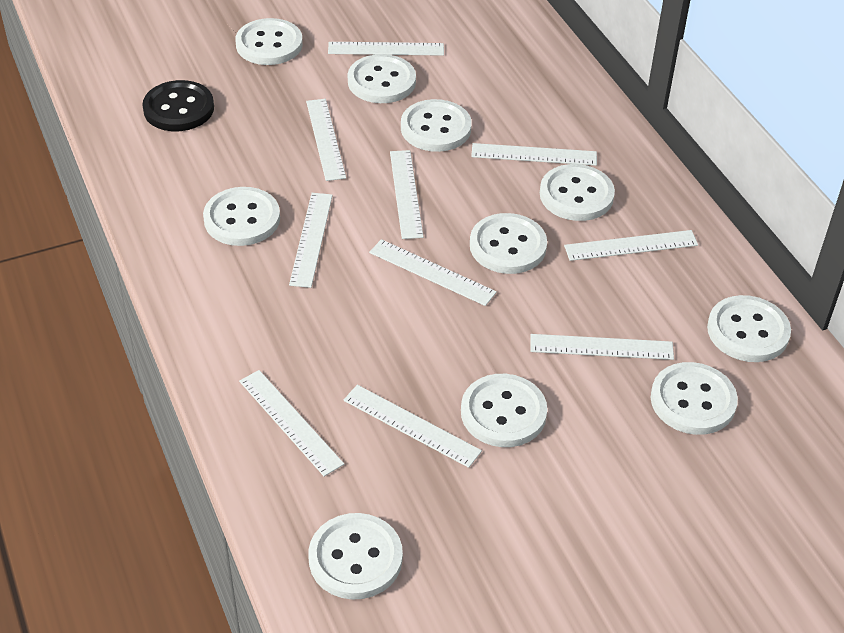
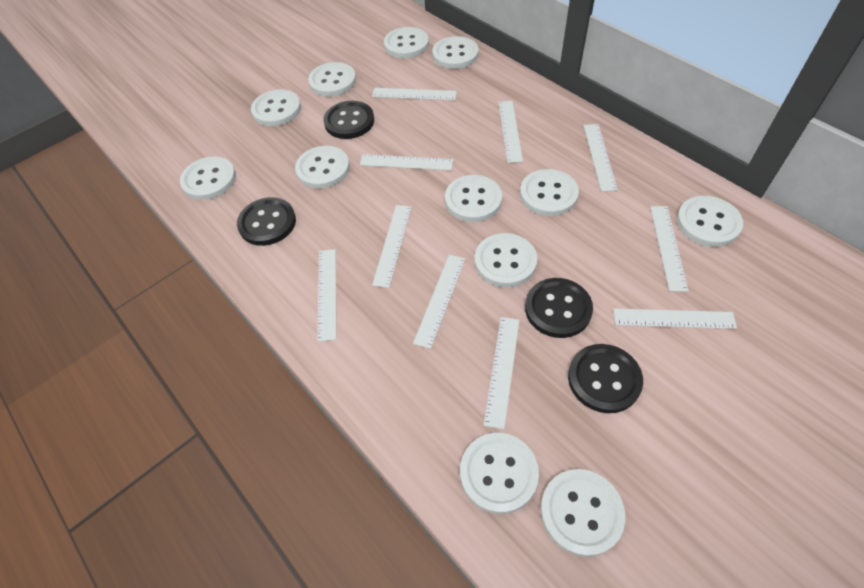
black button: [142,80,214,131] = 1 -> [237,197,296,246] [323,101,374,139] [525,278,593,338] [568,344,643,413] = 4
white button: [203,187,280,246] [235,18,303,65] [308,513,403,600] [348,54,416,103] [401,99,472,152] [461,374,547,447] [470,213,547,274] [540,164,615,221] [651,362,738,435] [707,295,791,362] = 10 -> [180,157,236,200] [251,89,301,126] [295,146,350,189] [308,62,356,97] [384,27,429,58] [432,36,479,69] [445,175,502,222] [460,433,539,514] [474,233,537,287] [520,169,579,216] [540,469,625,557] [677,196,743,247] = 12

